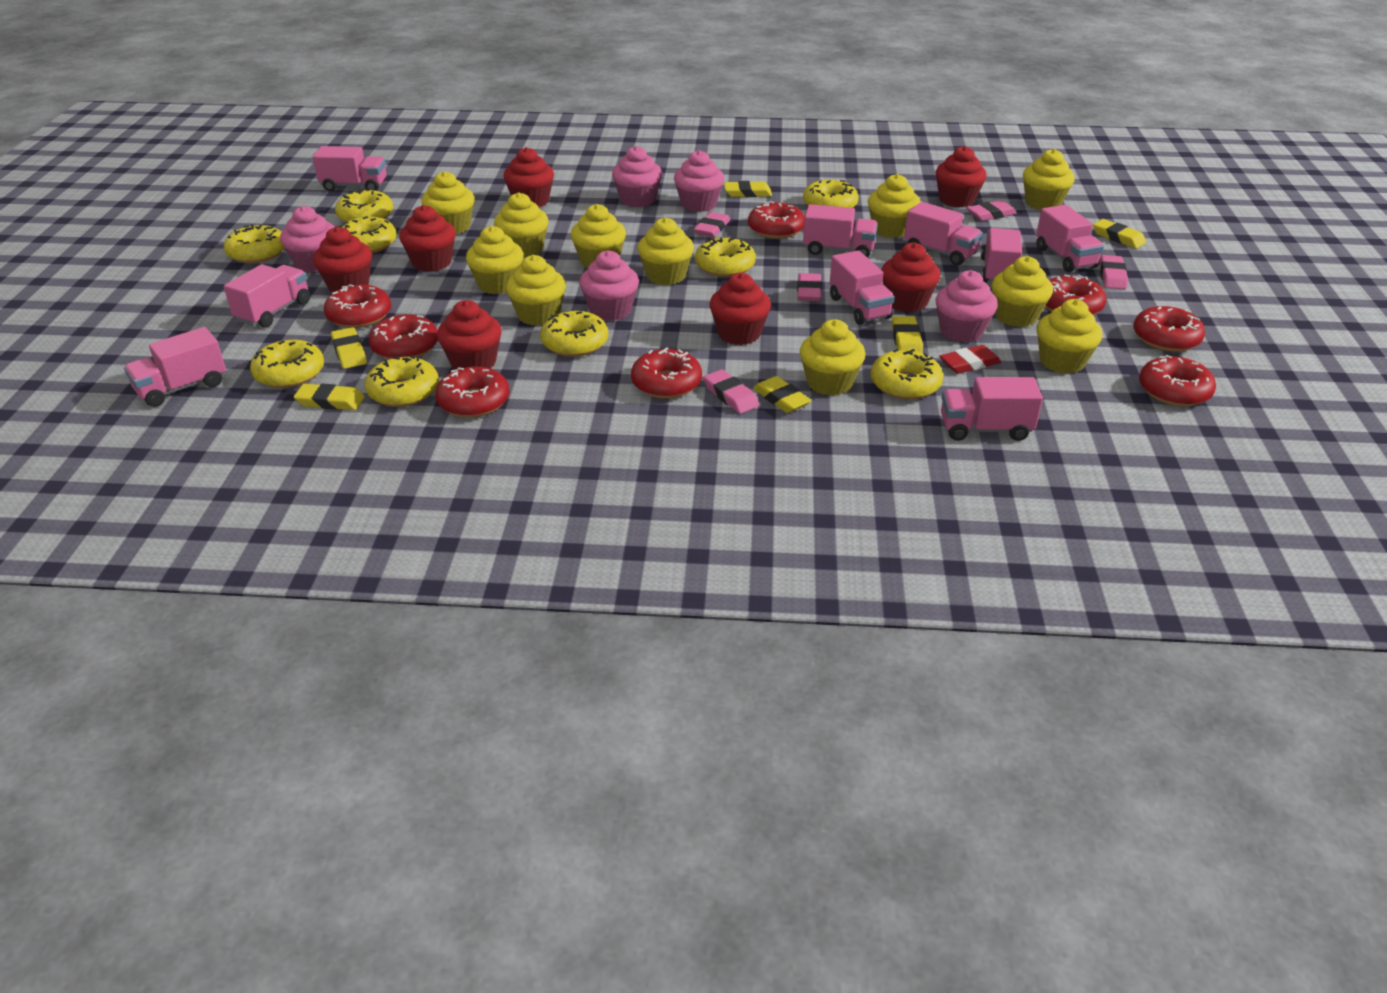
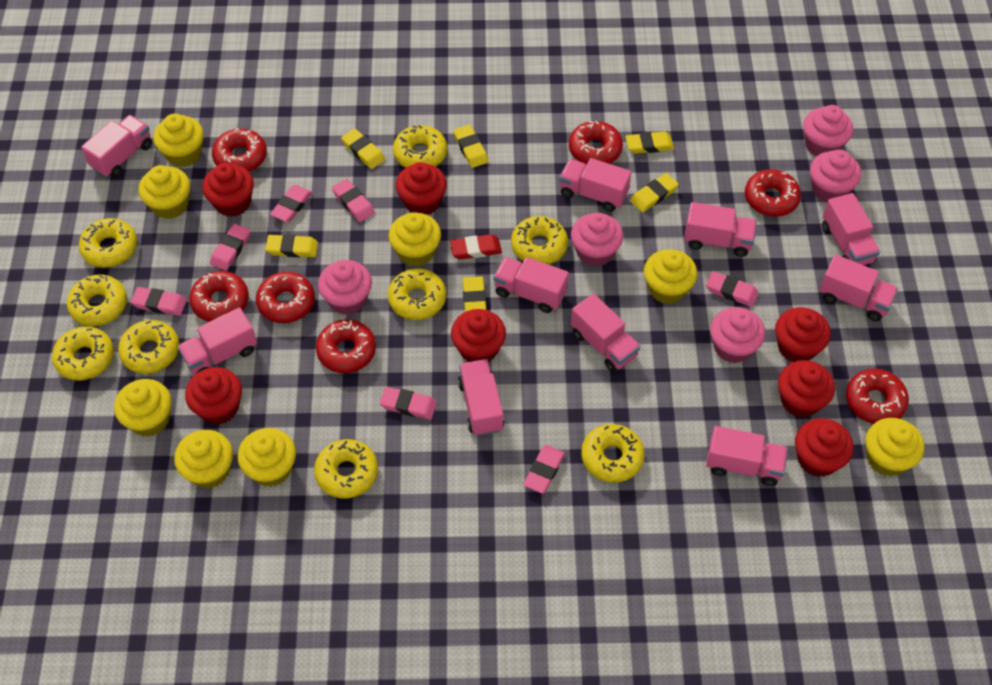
pink eraser: [694,212,730,237] [703,369,759,414] [797,273,822,301] [967,200,1017,221] [1099,255,1128,289] = 5 -> [131,287,187,316] [210,224,250,271] [270,185,312,222] [332,179,375,222] [380,387,437,419] [523,445,565,494] [706,271,759,307] = 7
pink truck: [124,327,226,407] [224,264,310,327] [313,146,386,192] [803,204,878,258] [830,251,895,325] [904,202,983,266] [941,377,1043,441] [981,228,1022,283] [1036,205,1104,272] = 9 -> [81,115,152,178] [178,307,257,374] [458,359,504,436] [493,257,569,313] [559,158,631,212] [571,294,640,372] [684,202,757,257] [706,426,788,486] [819,255,898,321] [822,193,880,265] = 10
red donut: [324,284,391,328] [369,314,438,359] [435,366,510,418] [631,347,702,398] [748,201,805,239] [1045,275,1106,315] [1133,306,1205,352] [1139,355,1216,406] = 8 -> [189,271,249,322] [212,128,267,172] [256,272,315,323] [316,319,376,373] [569,121,623,165] [745,169,801,217] [846,369,909,424] = 7
yellow cupcake: [421,171,475,234] [466,226,524,294] [494,192,549,258] [506,255,566,326] [571,204,626,269] [637,217,694,285] [800,319,866,396] [868,174,920,238] [992,256,1053,327] [1023,149,1075,210] [1037,299,1103,374] = 11 -> [114,379,172,437] [139,165,190,219] [153,114,204,167] [174,430,233,489] [238,428,296,487] [389,212,441,267] [644,249,697,304] [866,418,924,476] = 8

